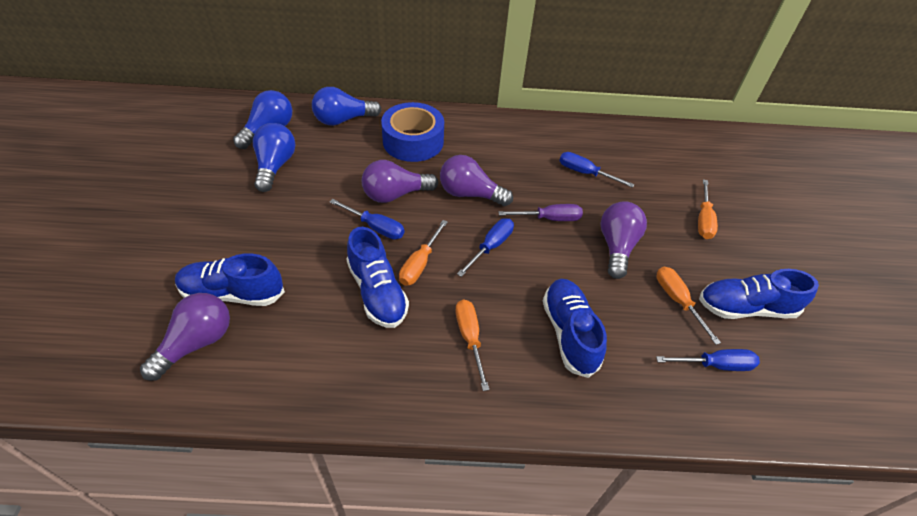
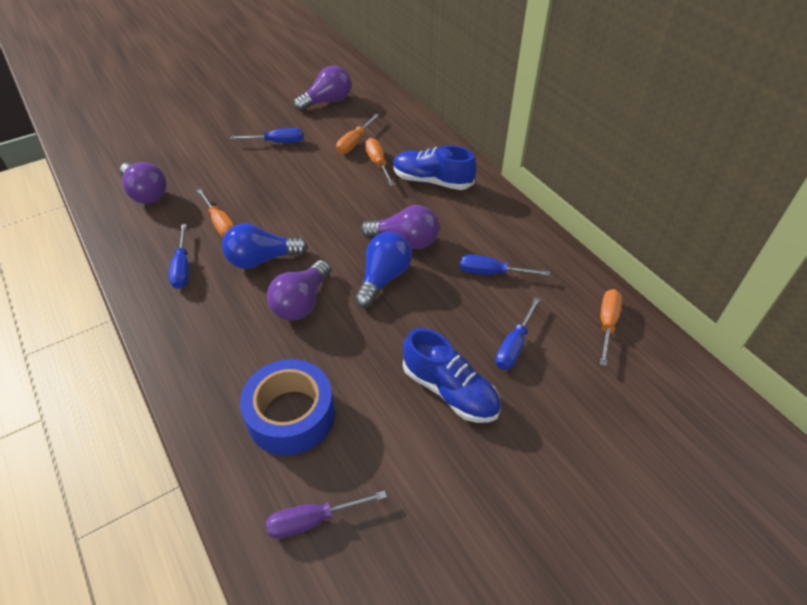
blue light bulb: [233,90,292,149] [253,123,295,192] [312,87,382,126] = 3 -> [222,223,308,269] [355,232,412,308] = 2
blue shoe: [175,254,285,306] [347,227,409,328] [543,279,607,378] [699,269,819,319] = 4 -> [393,145,476,190] [403,328,501,423] = 2

